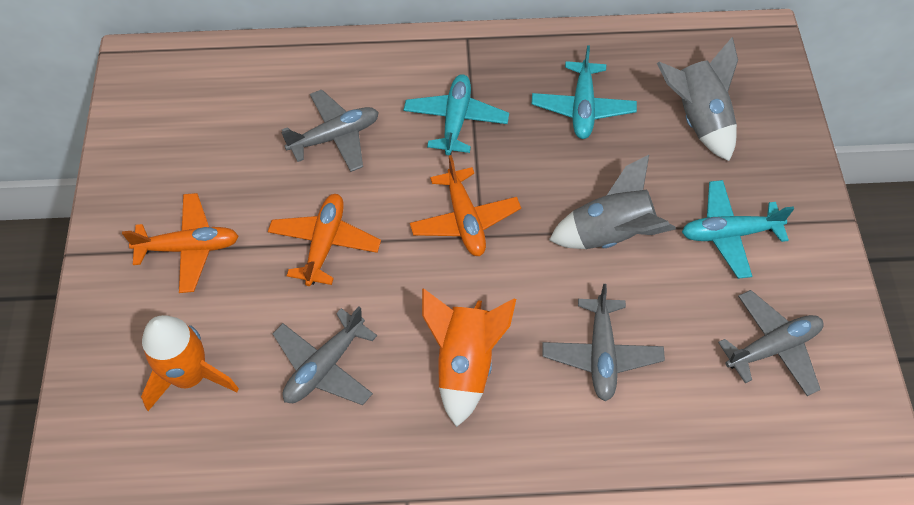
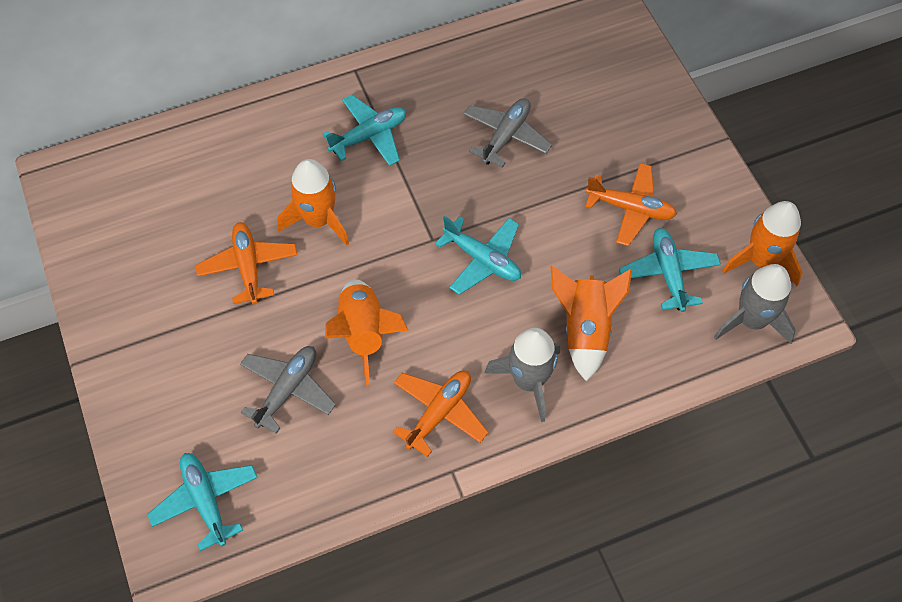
grey plane: [272,306,377,405] [281,90,379,172] [542,284,665,401] [718,290,823,396] = 4 -> [240,346,336,434] [463,98,552,168] = 2
orange rocket: [141,315,239,411] [422,288,516,427] = 2 -> [277,159,349,246] [325,279,408,385] [551,266,632,381] [722,201,802,286] = 4
turquoise plane: [404,74,509,155] [532,45,637,139] [682,180,794,279] = 3 -> [147,453,258,551] [322,95,406,166] [435,216,521,295] [619,228,721,312] = 4

